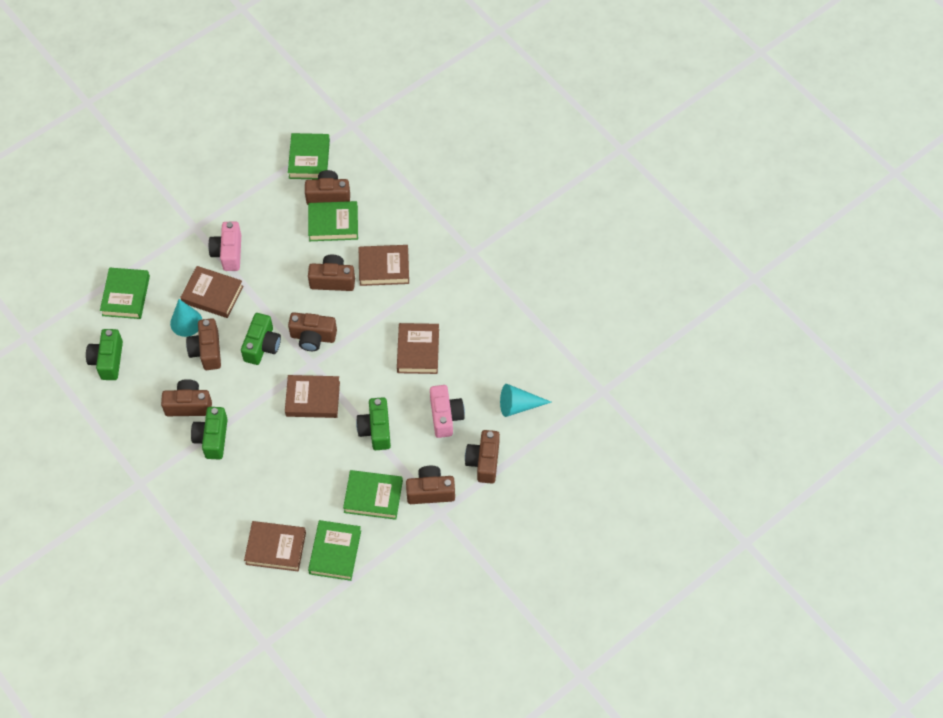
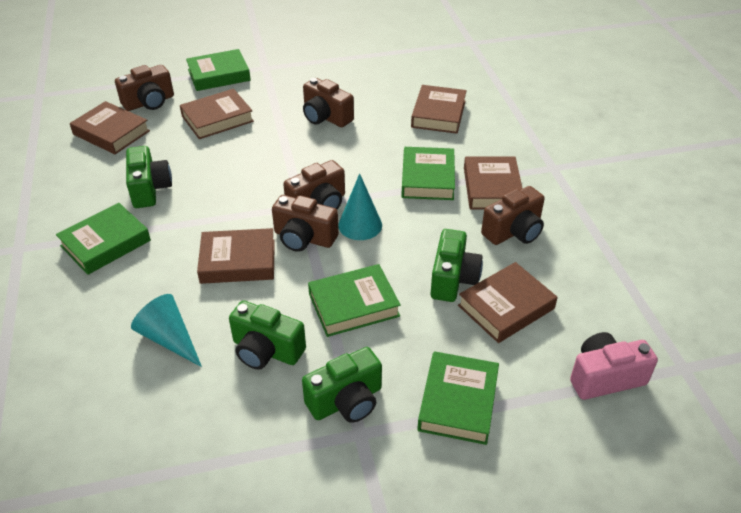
brown book: [180,266,243,318] [244,521,306,571] [285,375,340,418] [359,245,409,286] [397,323,439,374] = 5 -> [70,101,150,154] [180,89,254,139] [197,228,275,284] [411,85,467,134] [458,262,557,343] [464,157,523,209] = 6
brown camera: [161,379,212,416] [186,318,221,370] [288,312,337,351] [305,170,350,205] [308,255,355,291] [406,466,455,504] [465,430,500,484] = 7 -> [115,65,174,111] [272,195,339,252] [283,160,345,209] [303,78,354,127] [481,186,545,245] = 5
pink camera: [208,221,241,271] [430,385,465,438] = 2 -> [570,332,658,400] = 1

